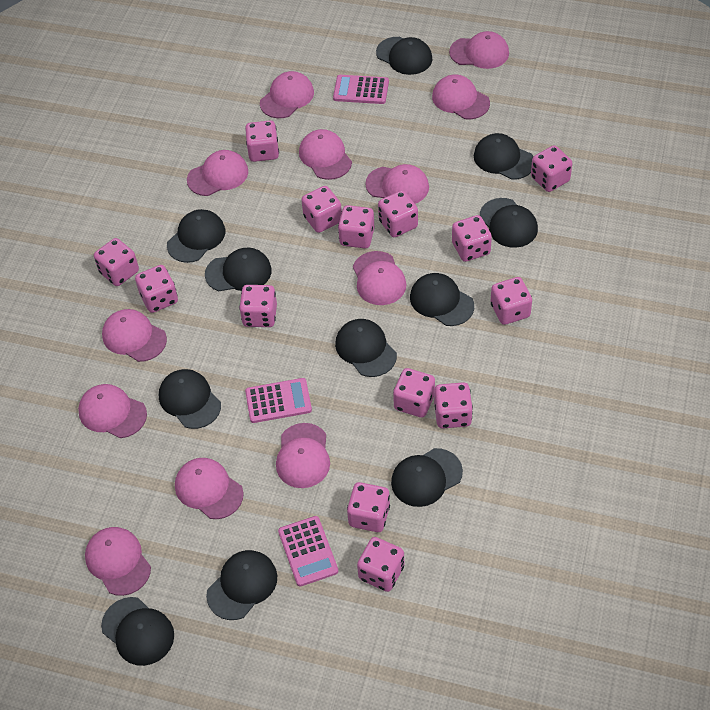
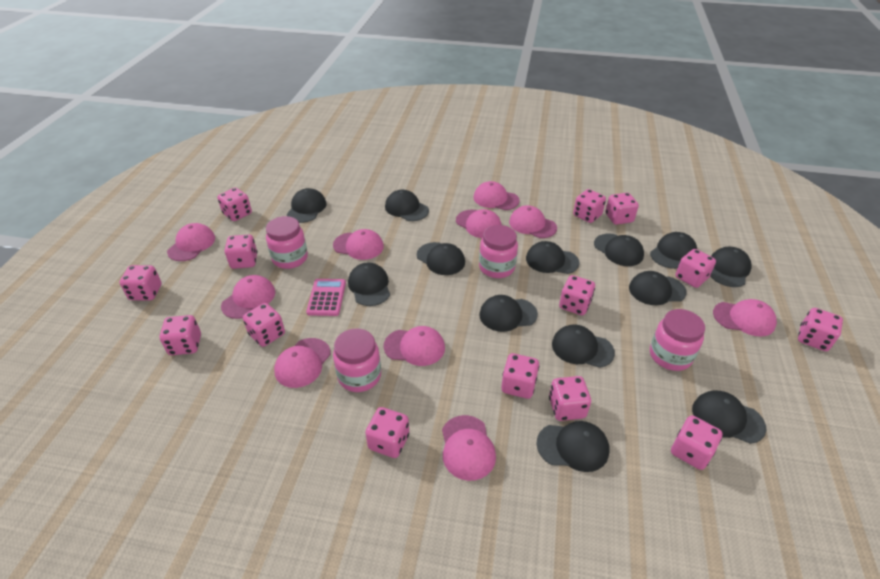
black cap: [101,597,174,666] [159,369,221,429] [167,209,225,263] [205,248,272,291] [206,550,277,620] [335,319,397,377] [376,37,432,75] [391,448,463,507] [410,273,474,326] [474,133,534,180] [480,198,538,248] = 11 -> [287,188,327,223] [348,262,390,306] [385,190,429,221] [417,242,465,275] [479,295,538,332] [526,241,580,274] [537,421,609,472] [552,324,615,368] [594,234,644,266] [629,271,687,305] [650,232,697,269] [692,390,766,444] [710,247,752,287] = 13
pink calculator: [245,378,312,423] [278,516,339,587] [333,75,389,104] = 3 -> [306,279,346,316] = 1
pink cap: [78,384,147,438] [85,527,151,596] [102,309,167,362] [175,458,244,519] [187,150,248,196] [260,71,314,118] [276,423,330,488] [299,129,352,180] [353,251,407,305] [365,164,429,204] [432,74,490,120] [449,31,509,69] = 12 -> [167,223,215,261] [221,275,275,319] [274,338,331,388] [333,229,384,260] [384,326,445,366] [442,415,496,481] [456,209,502,238] [474,181,520,210] [509,205,557,238] [713,299,777,337] = 10
pink jar: none = 0 -> [266,216,308,269] [333,328,381,392] [479,225,518,278] [650,309,705,371] = 4

